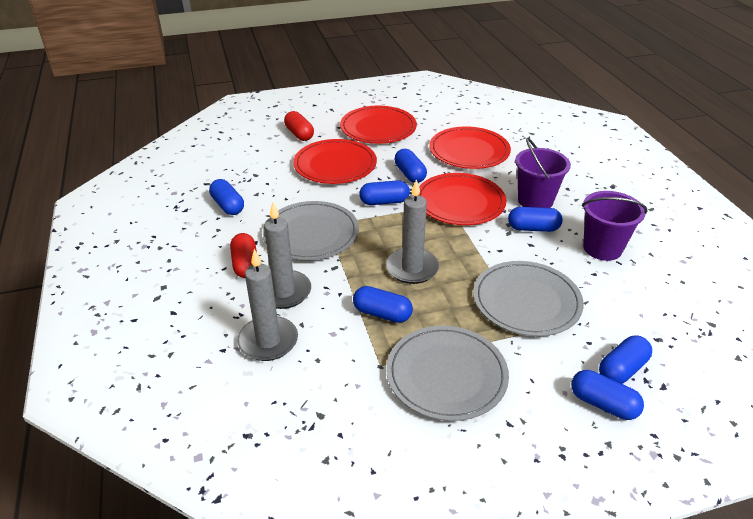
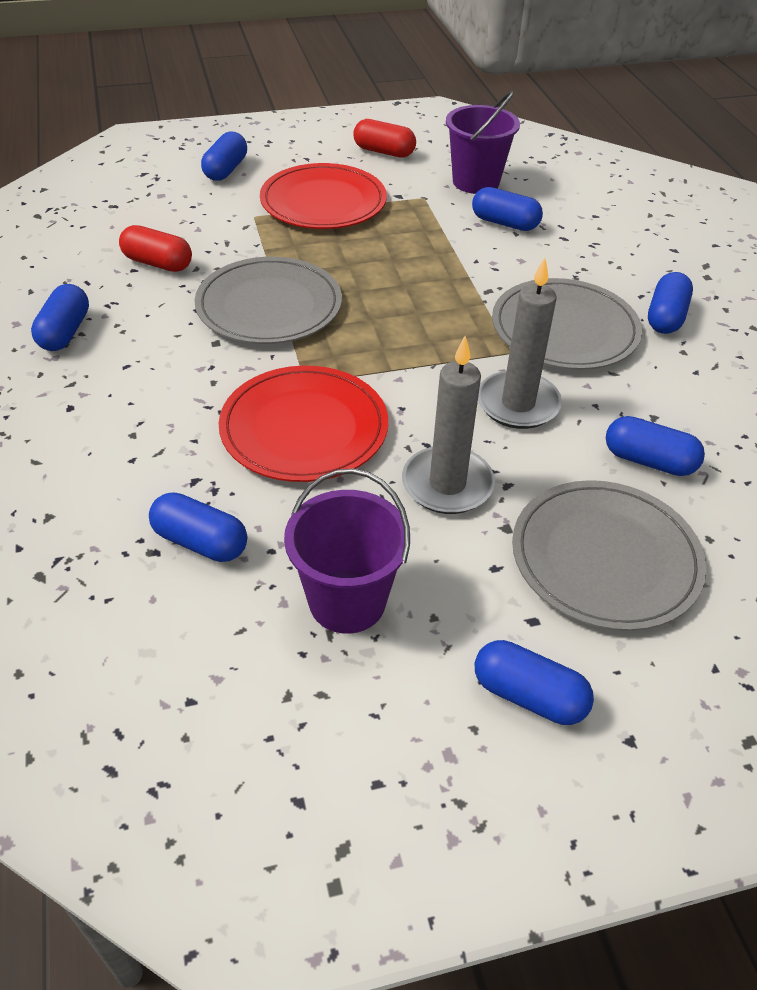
grey candle: [237,249,298,361] [264,202,311,309] [386,179,439,284] = 3 -> [402,336,495,514] [478,258,562,429] = 2
red plate: [293,139,377,184] [340,106,417,144] [419,173,507,225] [429,126,511,169] = 4 -> [219,366,388,482] [260,163,387,229] = 2

